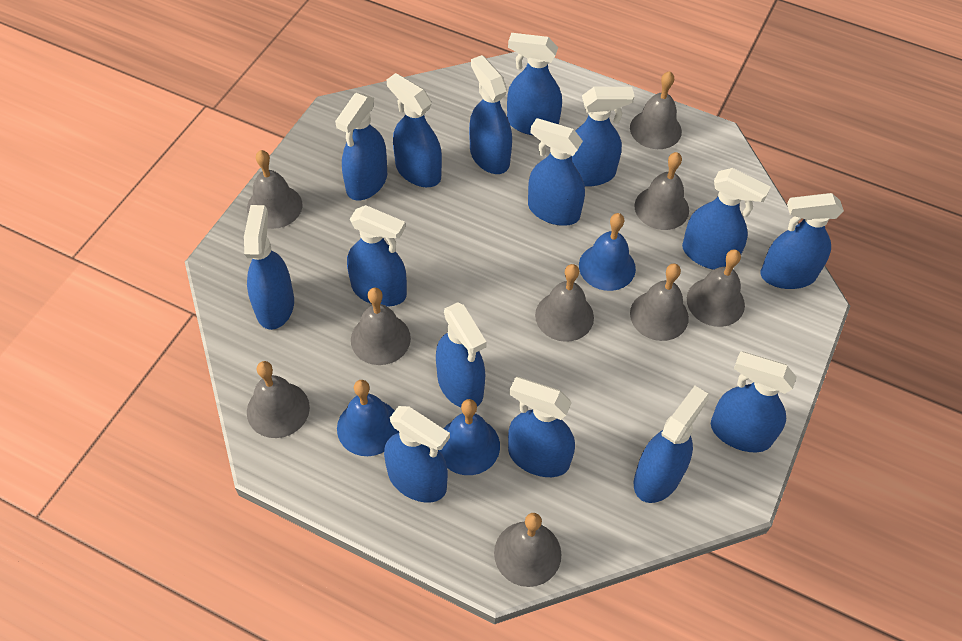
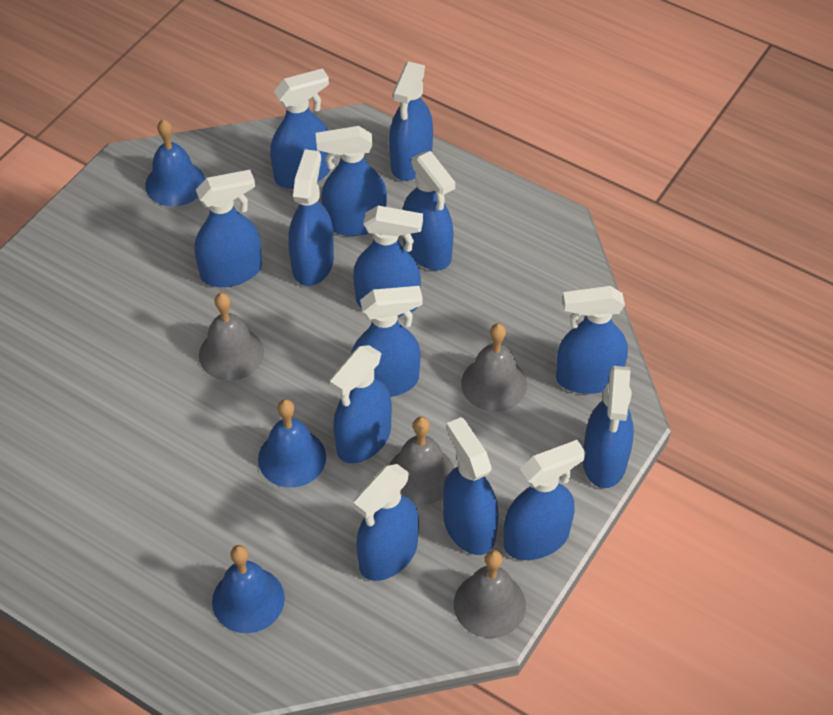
blue spray bottle: [244,205,294,330] [335,93,387,200] [347,205,407,307] [384,406,450,502] [387,73,442,187] [436,302,487,408] [469,55,512,174] [507,33,562,136] [508,377,575,477] [528,118,585,226] [571,87,634,187] [634,386,709,503] [682,168,770,270] [711,351,796,452] [760,193,844,289] = 15 -> [194,170,262,287] [270,68,330,189] [288,149,334,286] [316,126,387,236] [330,345,392,463] [351,286,423,397] [353,206,423,317] [353,464,419,581] [389,62,433,181] [403,151,455,271] [443,417,499,555] [504,440,586,560] [556,286,628,394] [583,366,634,488] = 14
grey bell: [247,150,302,229] [247,361,310,438] [351,288,411,365] [494,513,561,587] [535,264,594,342] [630,71,682,149] [630,264,689,341] [634,152,689,230] [687,249,745,327] = 9 -> [199,293,264,381] [389,417,454,505] [454,550,526,638] [461,323,527,412] = 4

